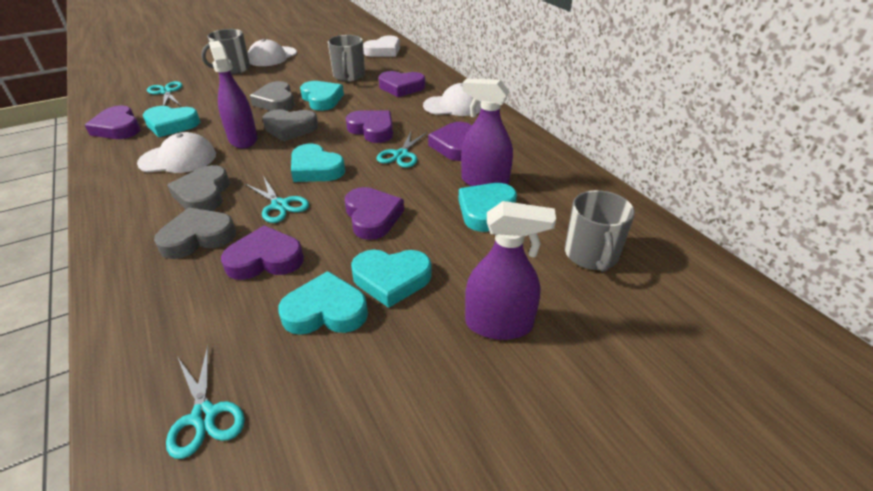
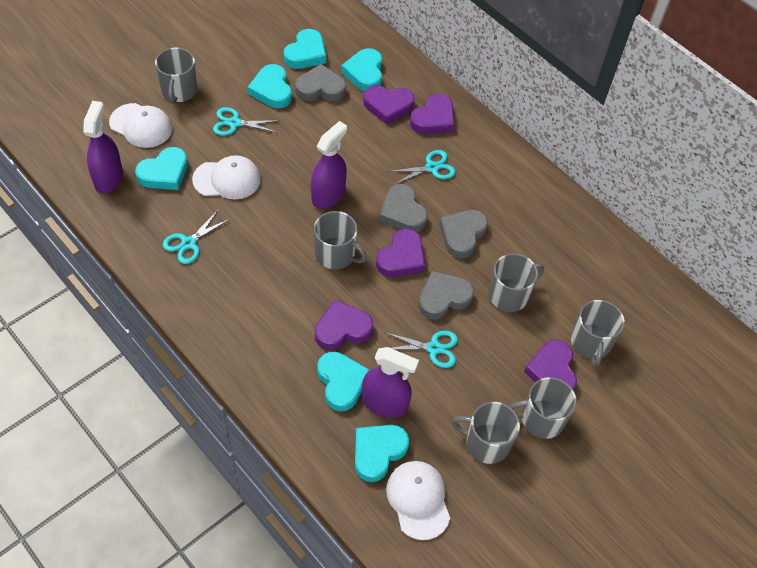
grey mug: [201,29,250,74] [328,35,365,82] [565,190,635,272] = 3 -> [155,48,198,104] [314,211,367,269] [452,402,520,464] [488,253,544,312] [509,377,577,439] [571,300,625,367] = 6
purple heart: [85,105,141,139] [221,225,304,280] [345,187,404,240] [346,110,393,143] [379,71,425,97] [428,122,472,161] = 6 -> [315,300,373,350] [363,85,415,125] [376,229,425,277] [410,93,454,134] [524,340,577,391] = 5
white heart: [363,36,400,57] = 1 -> none = 0

